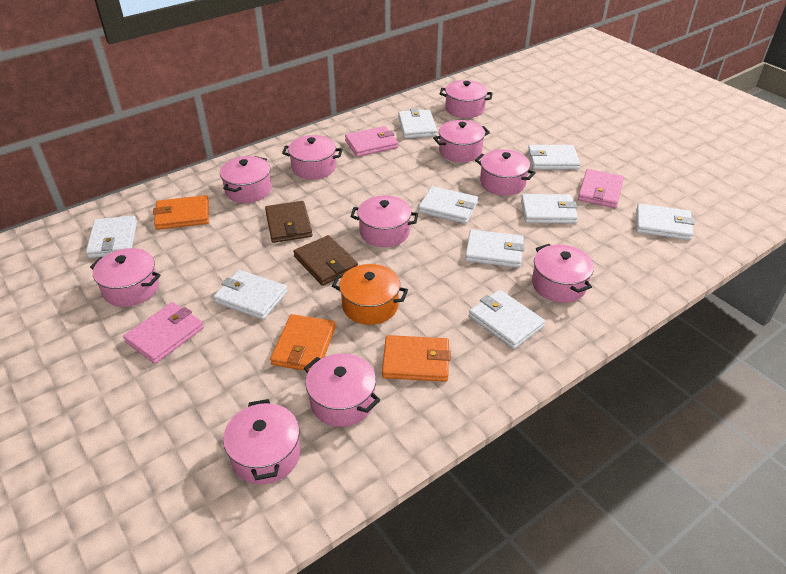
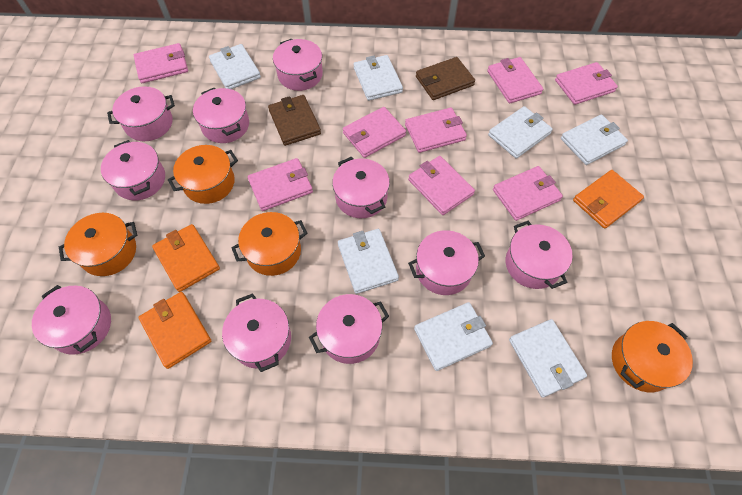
orange pot: [332,264,408,325] = 1 -> [59,213,137,276] [168,145,238,204] [231,212,307,276] [612,321,693,392] = 4
pink wallet: [123,302,204,364] [345,126,398,157] [578,169,624,208] = 3 -> [134,43,188,83] [248,158,313,211] [343,107,406,158] [405,107,467,153] [408,156,475,215] [487,57,543,104] [493,166,563,221] [555,62,618,105] = 8
white wallet: [86,216,137,258] [213,270,287,320] [398,108,437,138] [418,186,478,224] [465,230,525,268] [469,290,545,349] [521,194,578,224] [528,145,580,170] [636,203,695,240] = 9 -> [209,44,261,89] [338,229,399,294] [354,55,403,101] [414,302,493,371] [488,106,553,159] [509,319,587,398] [561,114,628,165] = 7

